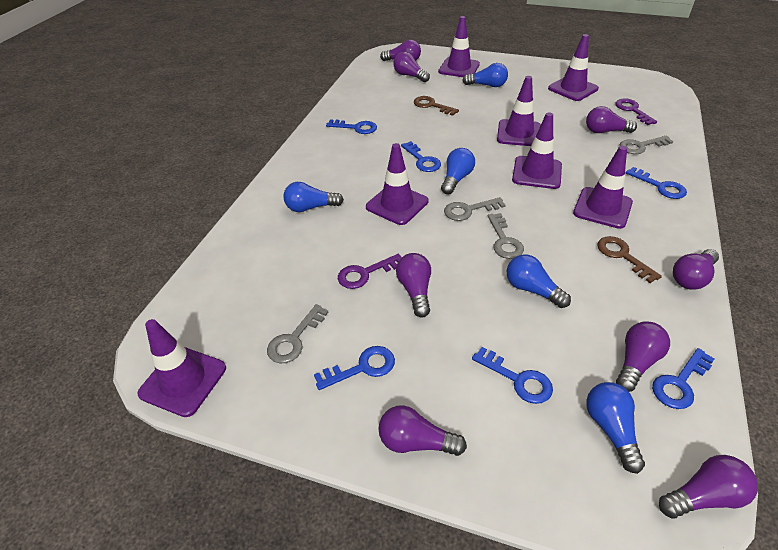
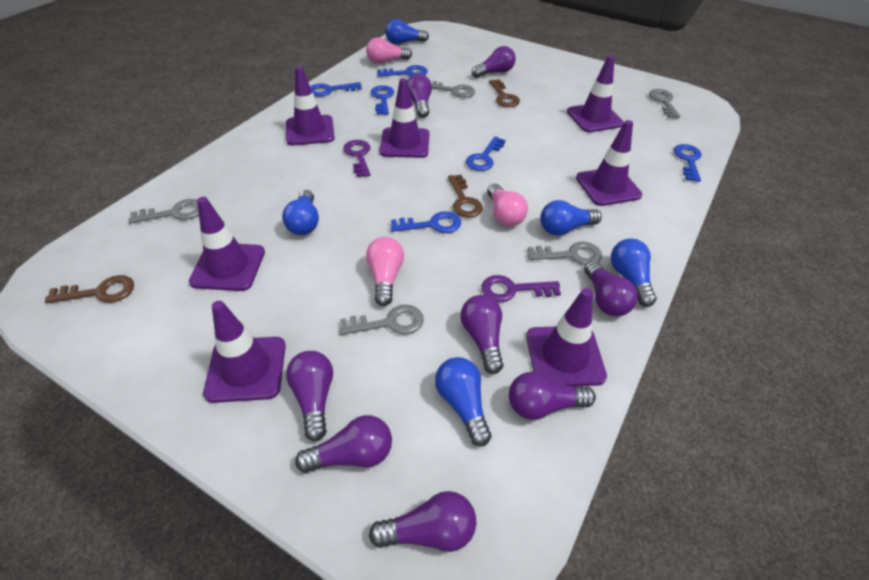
brown key: [414,96,459,116] [597,236,662,283] = 2 -> [45,275,134,303] [448,174,483,218] [489,79,520,107] = 3
grey key: [267,304,328,363] [444,197,506,221] [488,213,524,259] [620,136,673,154] = 4 -> [129,199,199,224] [339,305,424,335] [430,81,475,98] [528,242,602,265] [649,89,681,118] = 5
pink light bulb: none = 0 -> [366,37,412,64] [366,237,404,306] [487,183,528,226] = 3

